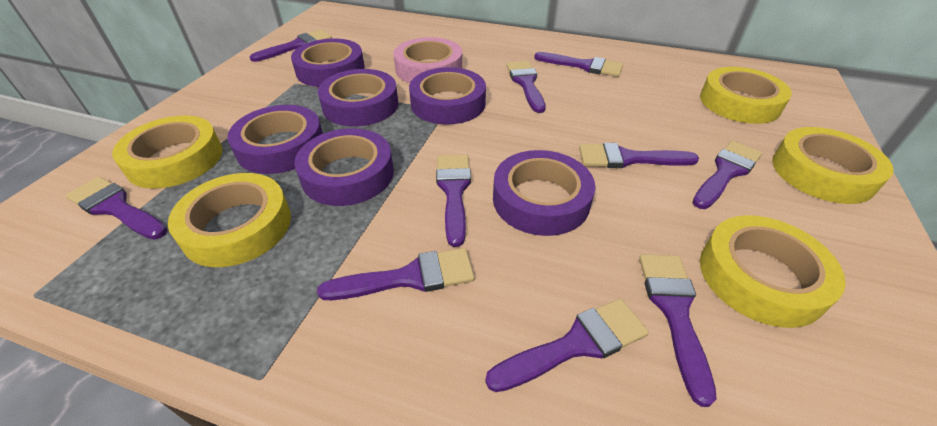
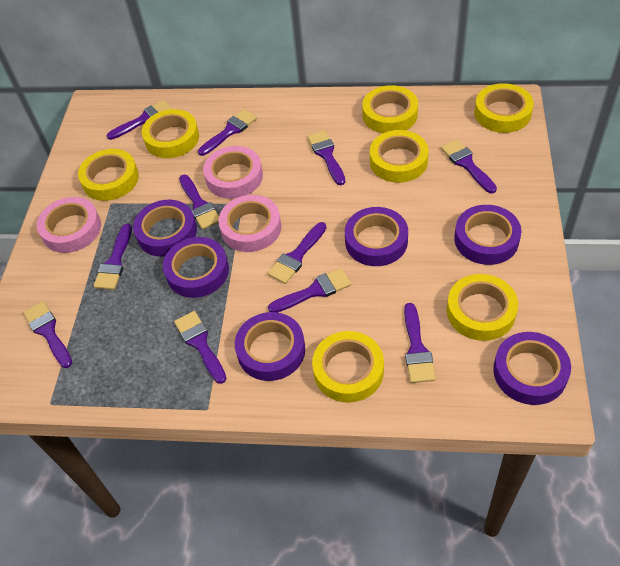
pink tape: [393,37,462,83] = 1 -> [37,197,101,253] [203,146,263,199] [218,195,281,252] = 3
purple brush: [66,177,168,240] [250,30,332,62] [317,248,475,300] [436,154,471,247] [485,298,649,392] [506,61,546,113] [534,52,623,77] [579,143,699,168] [639,254,717,407] [692,140,762,209] = 10 -> [23,301,72,368] [93,224,132,290] [107,100,172,140] [174,311,227,384] [179,175,219,229] [198,109,257,156] [268,222,326,284] [268,268,351,312] [307,130,345,185] [404,303,436,383] [441,139,497,193] = 11
yellow tape: [112,116,223,189] [168,173,291,267] [700,67,792,124] [700,215,846,328] [772,127,894,204] = 5 -> [78,149,139,201] [142,109,199,158] [312,331,384,403] [362,85,418,133] [370,130,429,183] [447,274,518,341] [474,83,534,133] = 7

